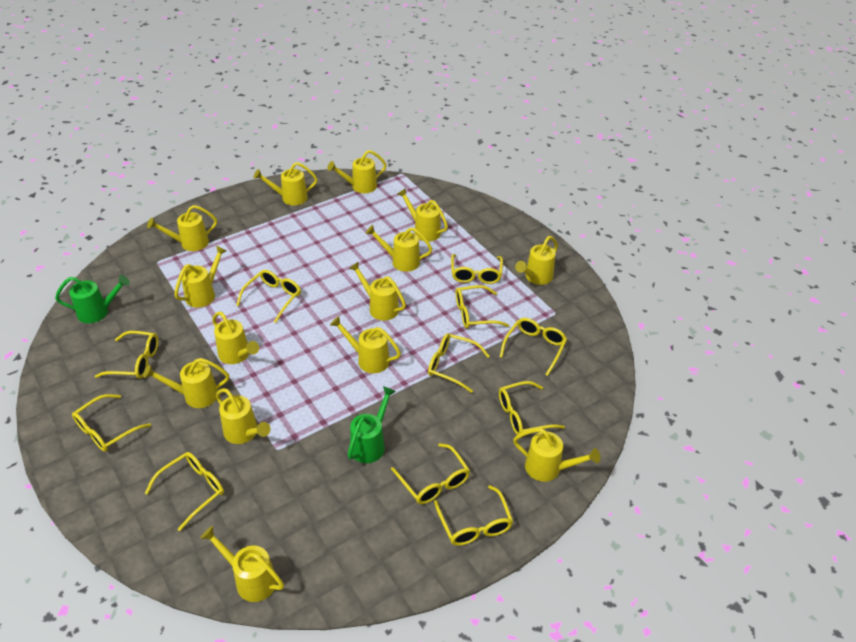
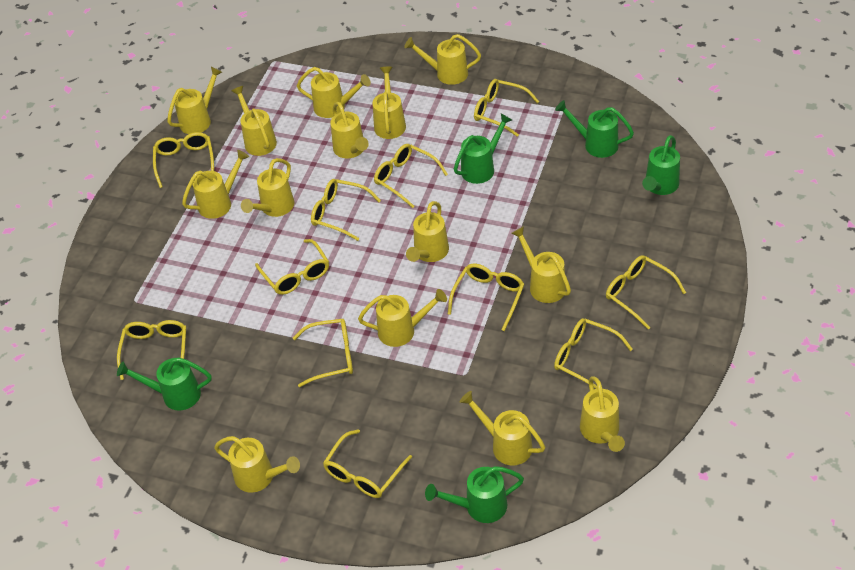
green watering can: [55,275,130,323] [348,386,396,463] = 2 -> [117,357,212,411] [425,466,524,523] [454,114,512,184] [555,100,634,158] [642,135,680,195] = 5

